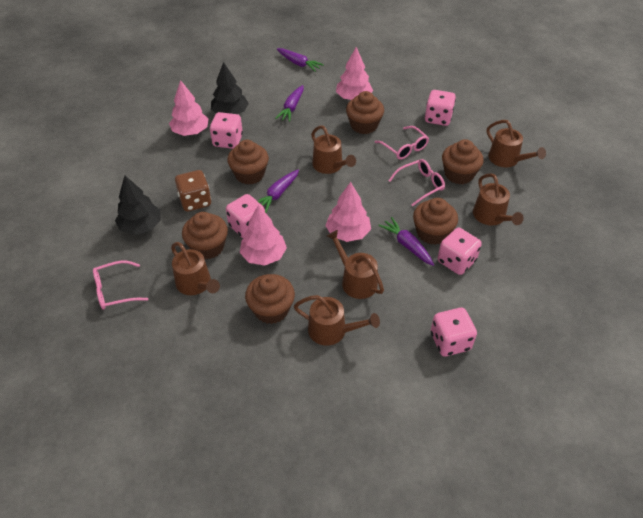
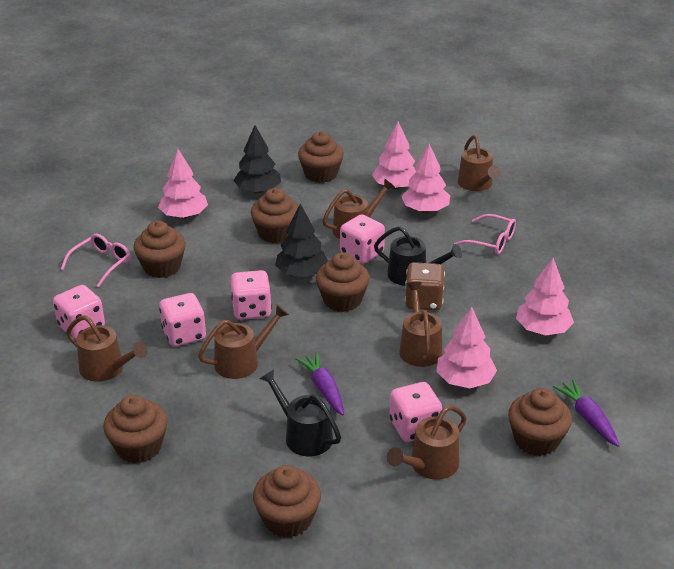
black watering can: none = 0 -> [260,369,341,456] [374,226,462,286] = 2
brown cupcake: [182,212,228,259] [227,140,269,185] [245,274,295,324] [346,91,384,134] [413,198,458,245] [442,139,484,184] = 6 -> [103,395,168,463] [134,221,186,278] [251,188,299,243] [253,465,321,538] [298,132,344,183] [316,252,370,312] [508,388,572,456] = 7
pink glasses: [93,260,148,310] [375,126,429,160] [388,159,445,206] = 3 -> [61,234,131,287] [454,214,516,254] = 2
pink tree: [169,80,209,136] [240,205,287,266] [325,182,371,242] [336,47,373,100] = 4 -> [158,149,208,219] [372,122,416,190] [401,143,450,213] [436,307,497,388] [516,258,574,336] = 5
purple carrot: [258,169,299,213] [275,85,304,122] [277,48,324,72] [378,217,434,266] = 4 -> [295,352,344,415] [553,379,620,447] = 2

